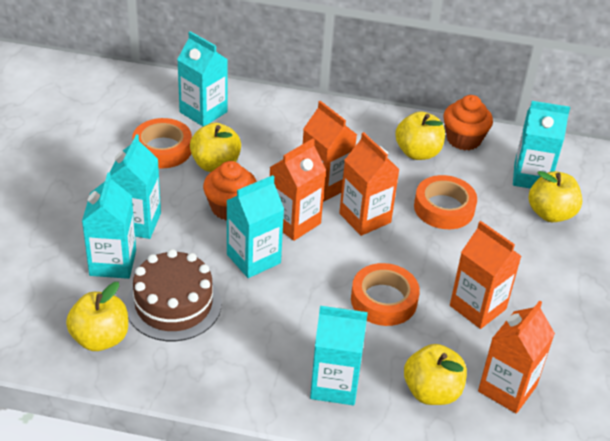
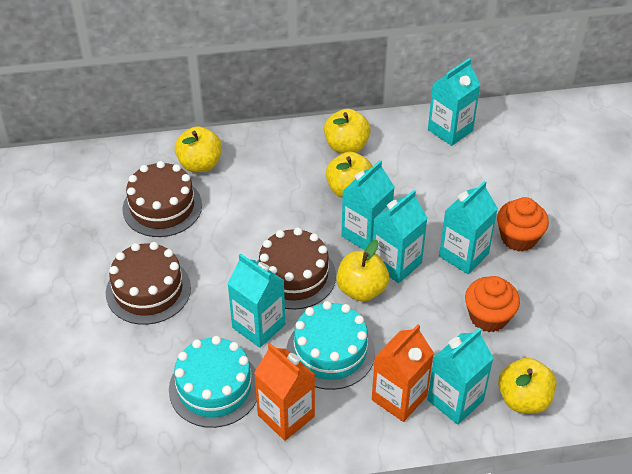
brown cake: [126,249,221,341] = 1 -> [106,242,191,325] [122,161,202,237] [257,227,336,310] = 3
orange carton: [270,139,326,241] [303,101,357,202] [339,132,400,236] [450,221,521,329] [478,301,555,413] = 5 -> [254,343,315,441] [372,324,434,422] = 2
orange tape: [132,118,192,168] [351,263,420,326] [414,175,477,229] = 3 -> none = 0
turquoise cake: none = 0 -> [169,336,257,428] [287,301,375,390] = 2

